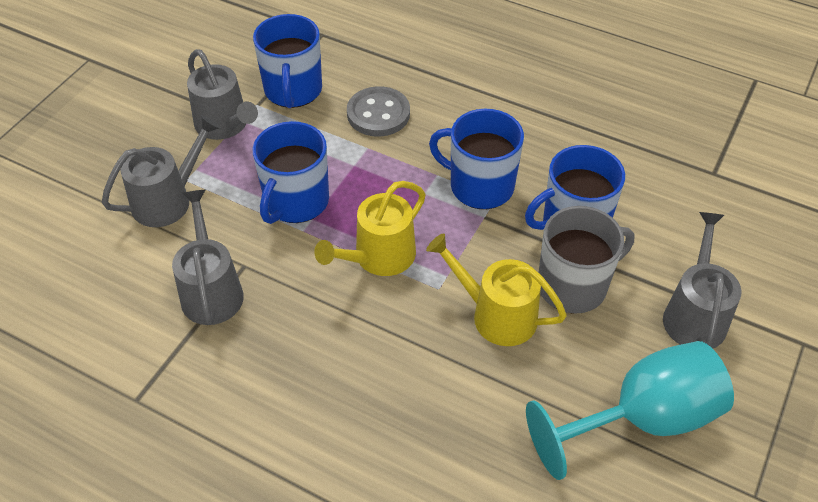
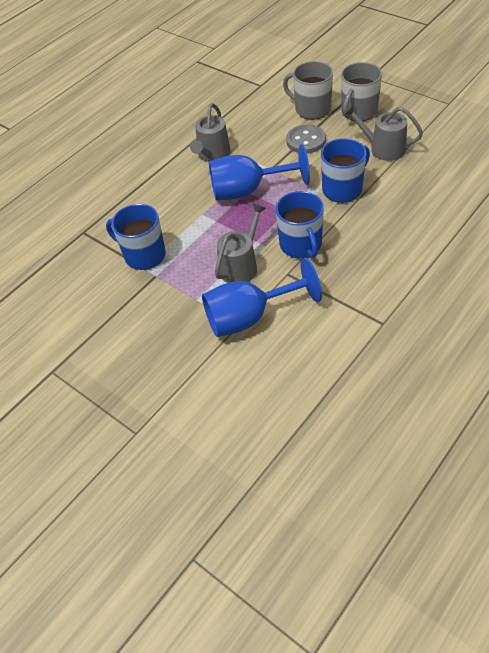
blue goblet: none = 0 -> [202,258,322,337] [209,144,310,200] = 2
blue mug: [253,14,322,108] [253,121,329,224] [429,109,524,209] [525,145,625,230] = 4 -> [106,204,166,270] [276,191,324,258] [321,138,370,203] = 3
grey mug: [538,206,635,314] = 1 -> [283,61,333,120] [341,62,382,121] = 2
grey watering can: [102,115,220,227] [172,190,244,325] [187,49,258,140] [663,212,742,348] = 4 -> [190,103,231,162] [215,203,266,283] [343,104,423,161] = 3
turquoise goblet: [526,341,734,480] = 1 -> none = 0
yellow watering can: [314,181,426,276] [426,233,567,346] = 2 -> none = 0

